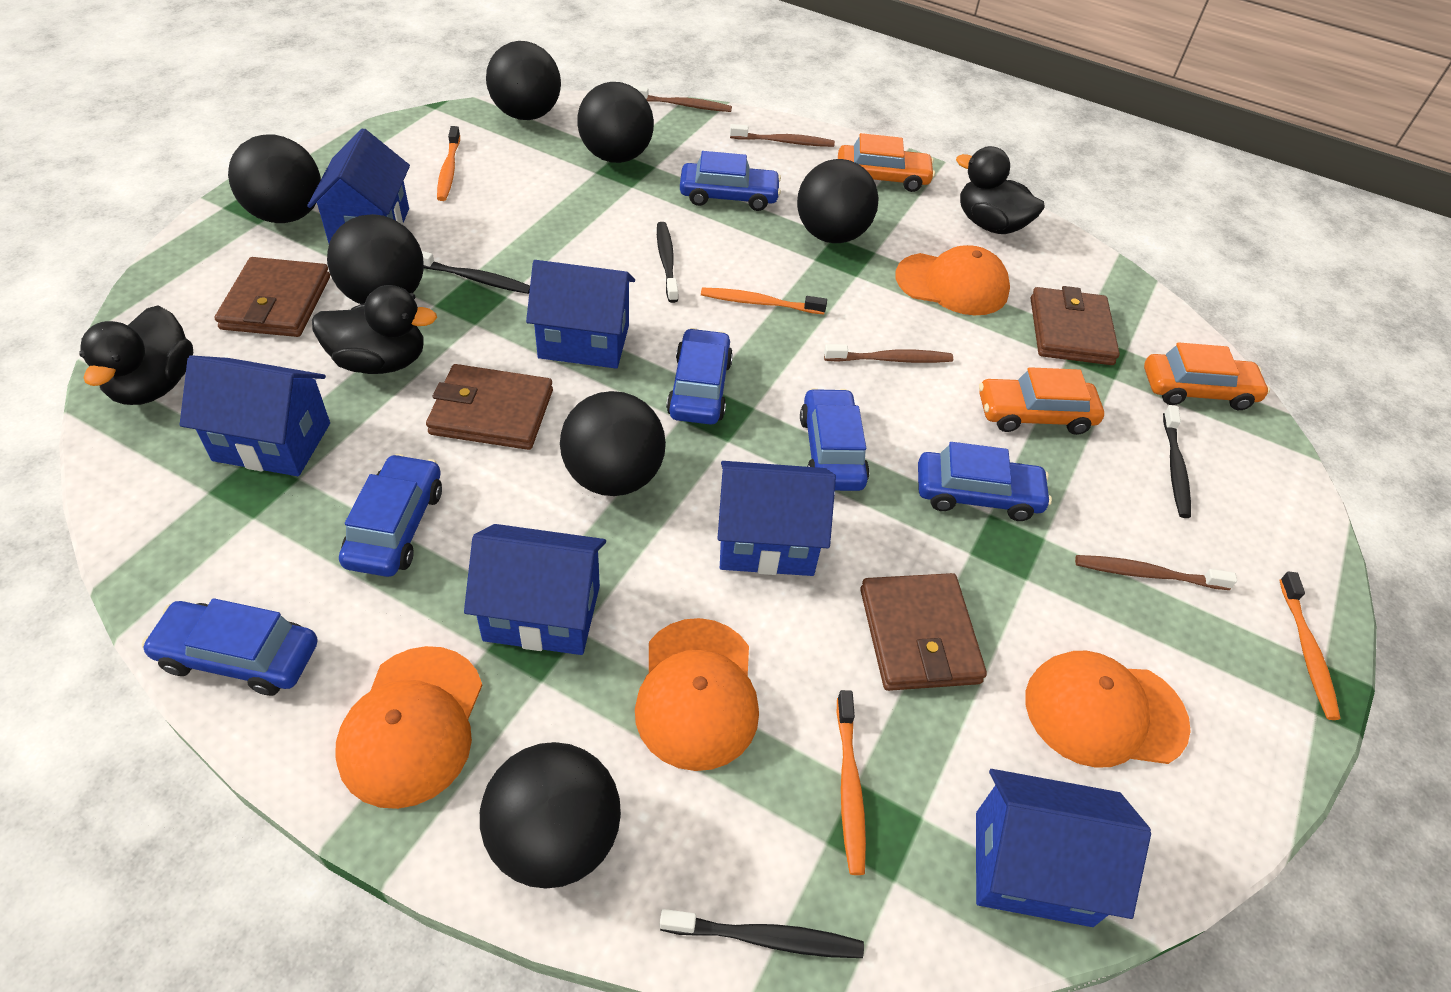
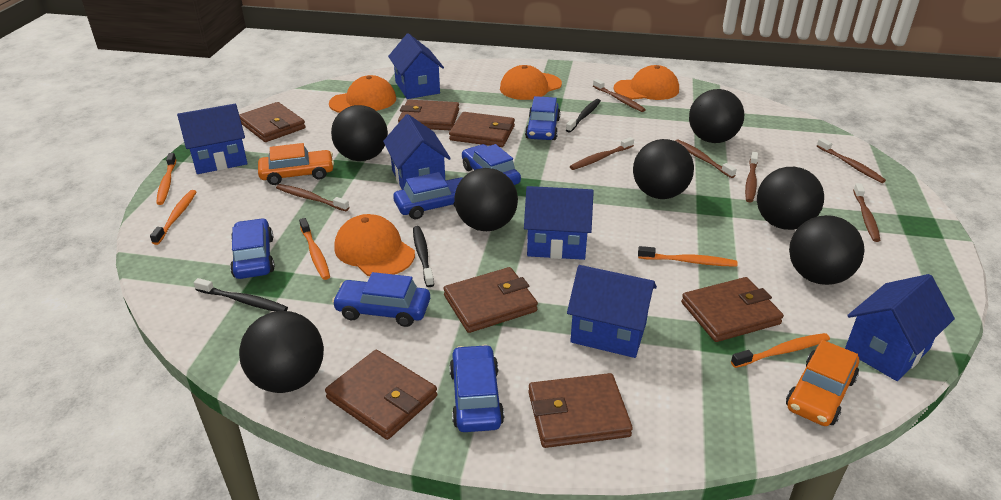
black duck: [79,305,193,405] [312,285,437,374] [956,146,1045,234] = 3 -> none = 0
black toothbrush: [422,251,530,294] [657,222,678,303] [659,909,864,958] [1163,405,1191,518] = 4 -> [194,278,288,312] [413,226,434,287] [566,99,601,133] = 3
brown toothbrush: [632,85,732,112] [730,124,835,147] [824,344,953,363] [1075,555,1237,590] = 4 -> [276,184,349,211] [570,137,634,170] [593,79,646,112] [675,139,737,178] [745,152,758,203] [817,138,886,183] [853,183,881,242] = 7
brown wallet: [215,257,330,337] [426,364,553,450] [860,573,987,691] [1031,286,1120,365] = 4 -> [239,102,306,142] [325,350,437,440] [398,100,459,130] [444,267,538,333] [449,112,515,147] [528,373,633,448] [681,277,784,342] = 7
orange car: [838,133,935,192] [979,367,1104,435] [1144,342,1270,410] = 3 -> [258,143,334,185] [786,340,859,426] = 2
orange toothbrush: [437,126,460,201] [701,288,827,314] [837,690,866,875] [1280,572,1340,720] = 4 -> [150,190,197,245] [156,153,176,205] [299,218,330,280] [638,246,738,267] [731,333,830,368] = 5

